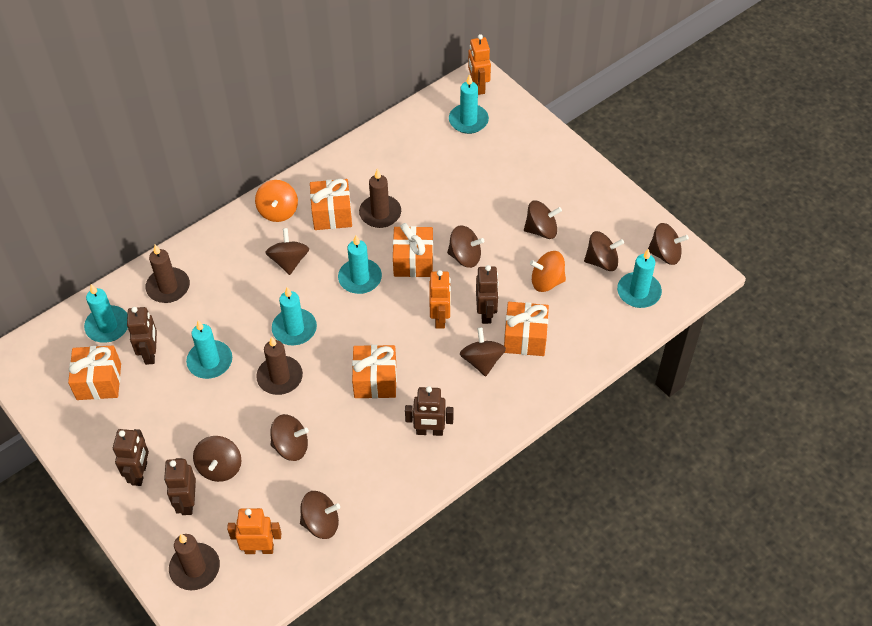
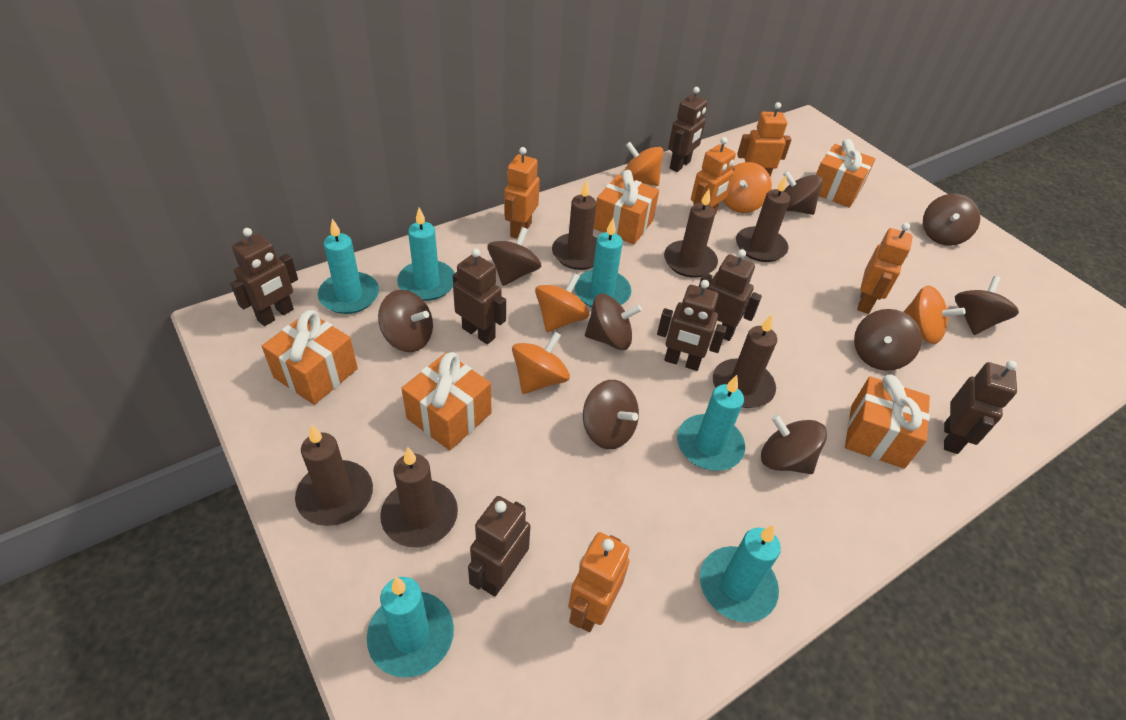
brown candle: [146,245,190,303] [169,534,220,590] [256,336,303,395] [359,169,401,228] = 4 -> [295,425,373,526] [380,447,458,547] [552,179,597,270] [664,189,718,278] [713,314,777,408] [736,175,790,262] = 6
brown robot: [113,429,149,486] [127,307,157,365] [164,458,196,515] [405,386,454,436] [476,265,499,324] = 5 -> [230,228,298,326] [453,249,506,344] [468,496,530,597] [657,280,727,371] [668,87,707,172] [699,249,762,341] [944,361,1017,454] = 7
orange robot: [227,508,281,554] [430,270,451,329] [468,34,491,95] = 3 -> [504,147,540,239] [568,532,630,632] [691,137,736,215] [737,102,792,177] [857,223,913,314] = 5
orange spinning top: [255,180,298,222] [530,251,566,292] = 2 -> [512,332,570,394] [535,273,590,332] [624,142,664,186] [723,162,772,213] [903,286,965,344] = 5

